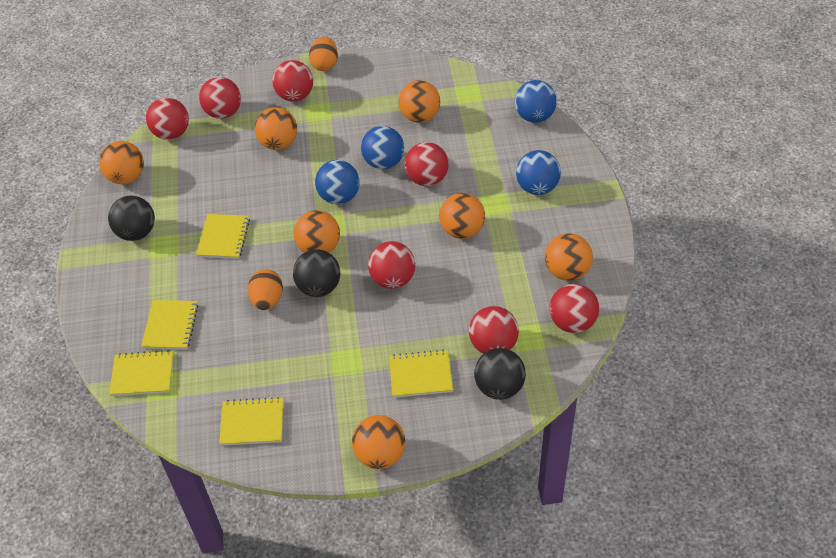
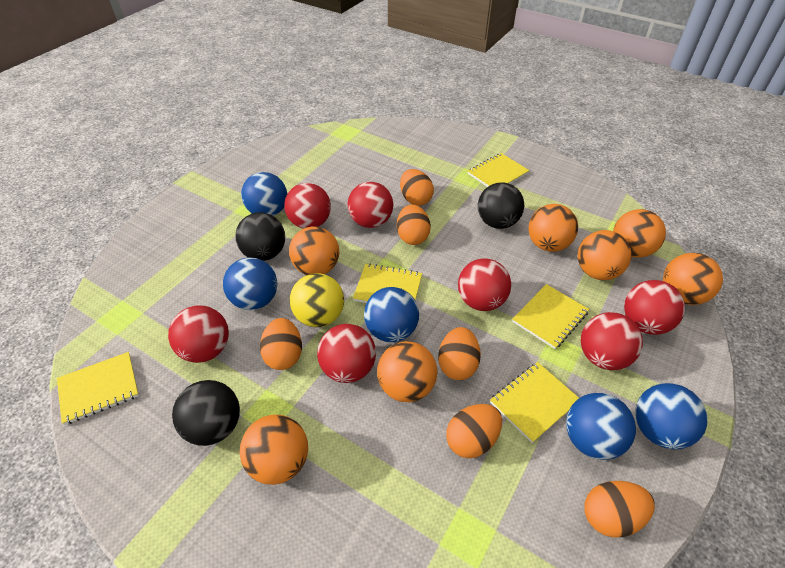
blue ball: [315,160,360,204] [361,126,404,169] [515,80,557,123] [516,150,561,195] = 4 -> [223,258,277,310] [241,172,287,216] [364,287,419,342] [566,393,636,460] [635,383,708,449] = 5
orange egg: [248,269,283,310] [309,37,338,71] = 2 -> [260,318,302,370] [397,204,431,245] [400,169,434,206] [438,327,481,380] [446,404,502,458] [585,481,655,537] = 6
yellow ball: none = 0 -> [290,273,344,327] = 1

